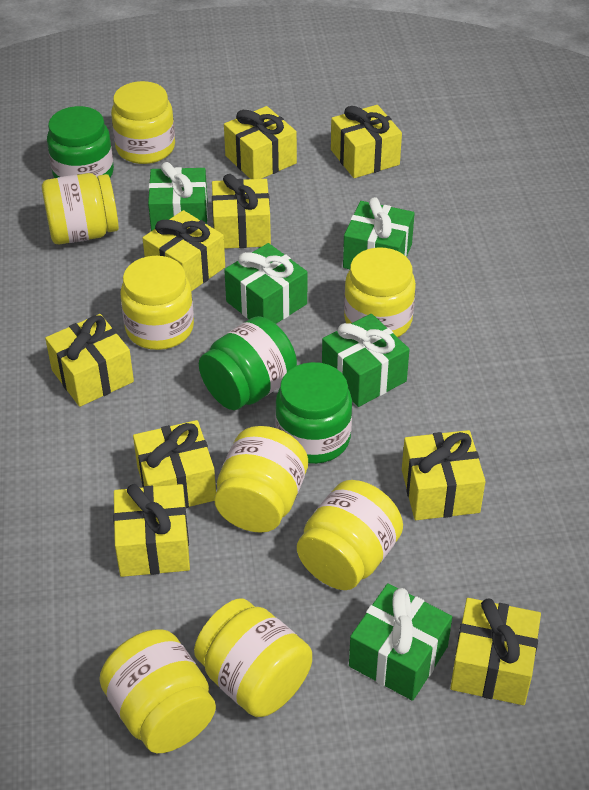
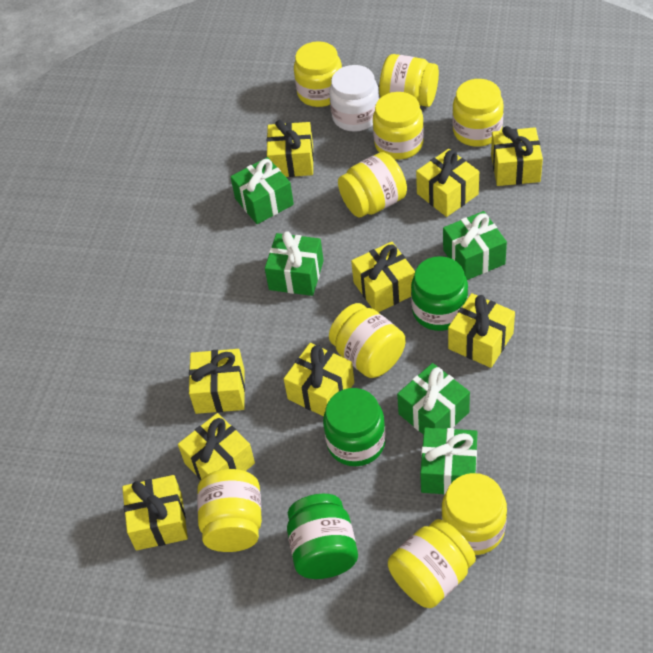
white jar: none = 0 -> [329,65,379,132] = 1
yellow jar: [42,173,119,244] [99,629,216,753] [111,81,175,164] [120,256,194,350] [194,599,312,717] [214,426,308,533] [297,480,403,590] [344,248,416,337] = 8 -> [197,469,262,552] [294,41,342,107] [329,303,405,378] [338,152,407,218] [373,92,424,160] [379,54,439,107] [388,519,476,608] [441,473,507,555] [452,79,504,147] = 9

